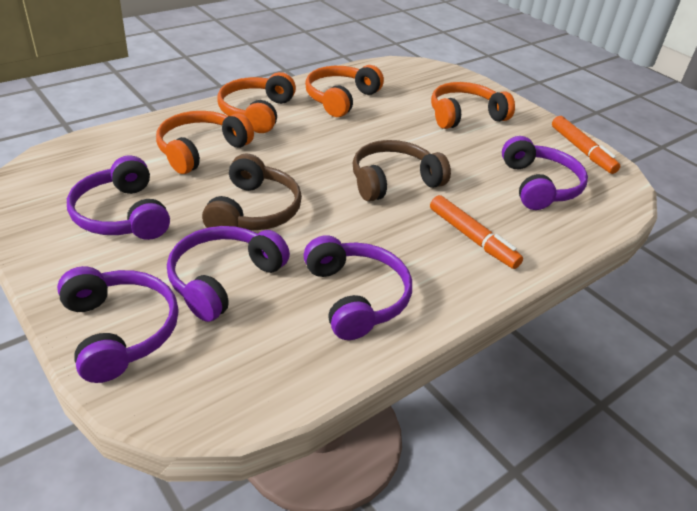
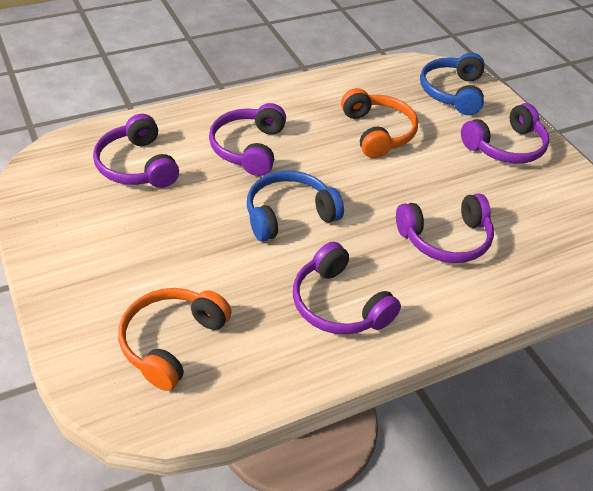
blue headphones: none = 0 -> [247,171,344,242] [420,52,484,115] = 2
brown headphones: [202,153,302,231] [352,140,451,202] = 2 -> none = 0
orange headphones: [156,111,254,174] [217,72,296,133] [305,65,384,117] [431,82,515,129] = 4 -> [118,288,232,391] [341,88,418,158] = 2
orange marker: [430,195,523,269] [552,116,620,174] = 2 -> none = 0

